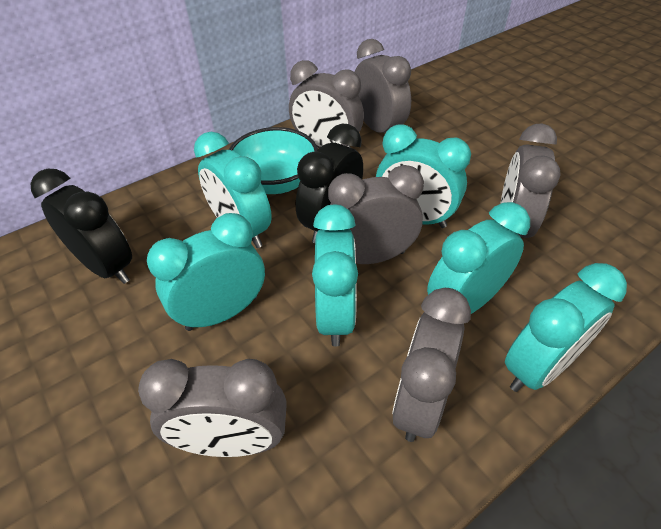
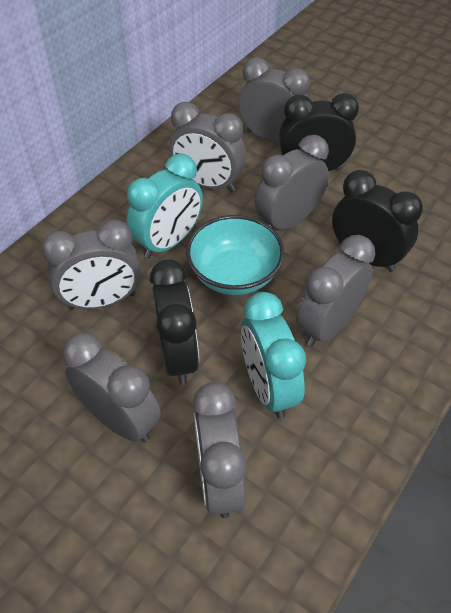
black clock: [31,169,132,284] [296,123,363,243] = 2 -> [150,259,199,385] [279,93,359,172] [332,170,423,272] = 3
grey clock: [138,359,287,457] [289,60,364,149] [328,165,424,264] [355,39,411,133] [392,288,471,442] [501,124,560,238] = 6 -> [41,219,141,310] [63,332,161,443] [169,102,246,192] [193,382,247,518] [238,57,310,143] [254,135,329,230] [296,235,375,347] = 7
turquoise clock: [147,213,265,331] [194,132,272,248] [312,204,358,347] [376,125,471,228] [427,202,530,314] [505,263,627,392] = 6 -> [126,153,203,259] [241,292,306,418] = 2

